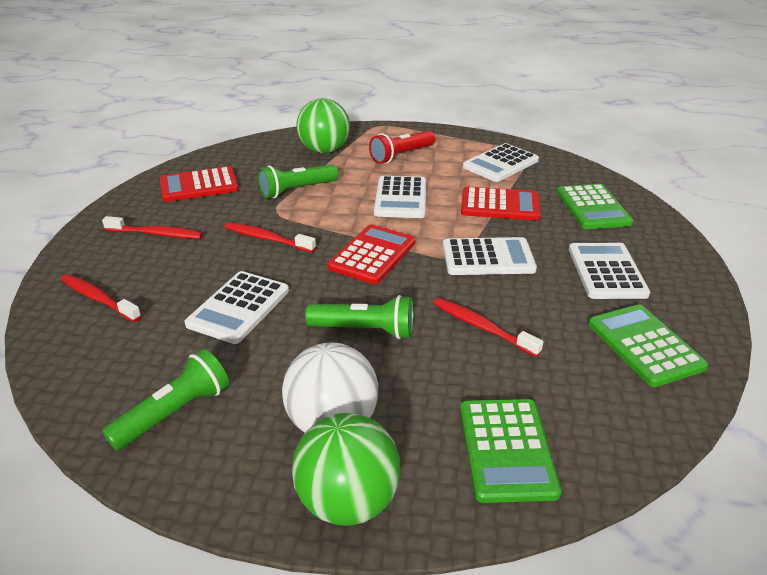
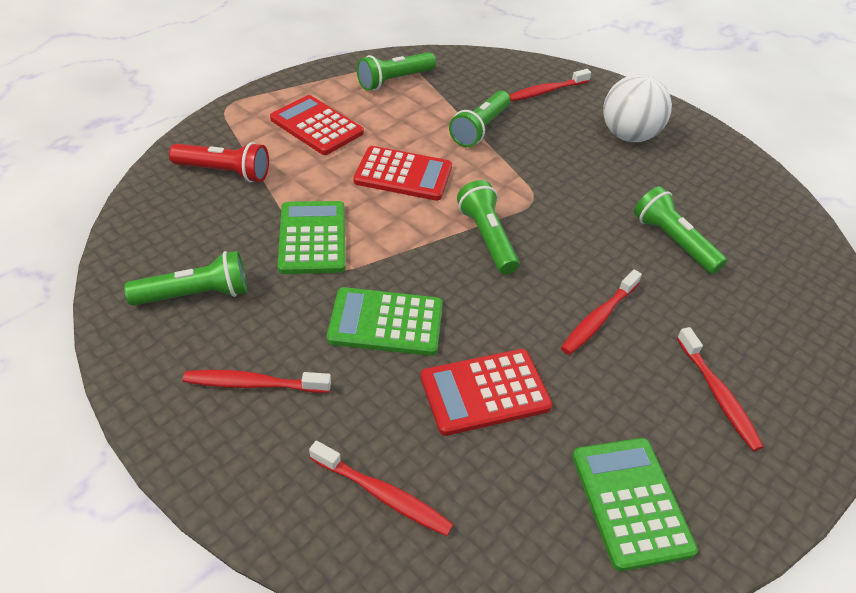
green ball: [292,413,400,526] [297,98,350,153] = 2 -> none = 0
green flashlight: [102,349,229,451] [258,165,338,198] [305,295,414,339] = 3 -> [124,251,247,306] [357,52,436,91] [449,91,510,147] [457,180,519,275] [634,186,727,274] = 5
red toothbrush: [61,274,141,322] [102,216,203,239] [225,222,316,252] [433,298,543,357] = 4 -> [183,370,331,393] [309,441,454,536] [509,69,591,101] [561,269,642,355] [677,327,764,451] = 5
white calculator: [184,271,289,344] [374,176,426,218] [443,237,537,275] [463,143,539,182] [569,243,650,299] = 5 -> none = 0

